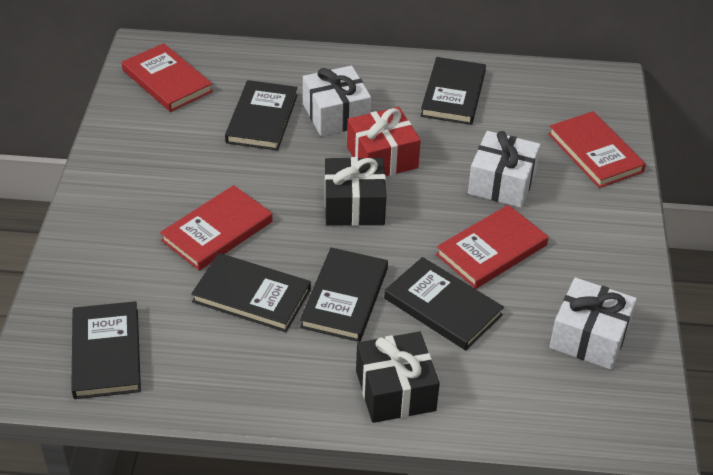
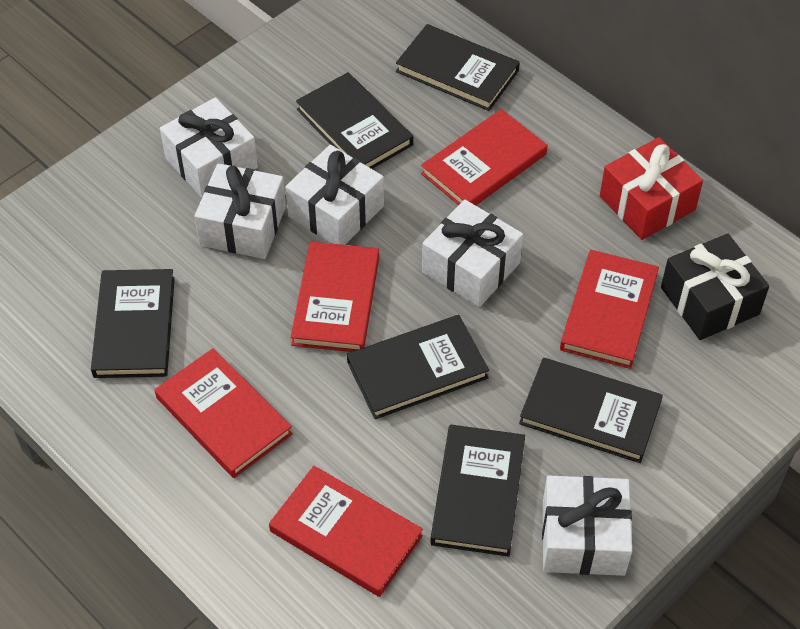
black gift: [325,157,386,226] [356,331,440,423] = 2 -> [661,234,769,340] = 1
red book: [122,43,213,112] [160,185,273,271] [436,205,549,289] [548,111,646,188] = 4 -> [155,348,293,478] [269,466,423,597] [291,242,379,352] [421,109,548,205] [560,250,659,369] = 5
white gift: [303,66,371,136] [468,131,541,208] [549,277,637,370] = 3 -> [160,97,258,198] [194,163,286,259] [285,145,384,245] [422,200,523,307] [542,476,632,576] = 5

